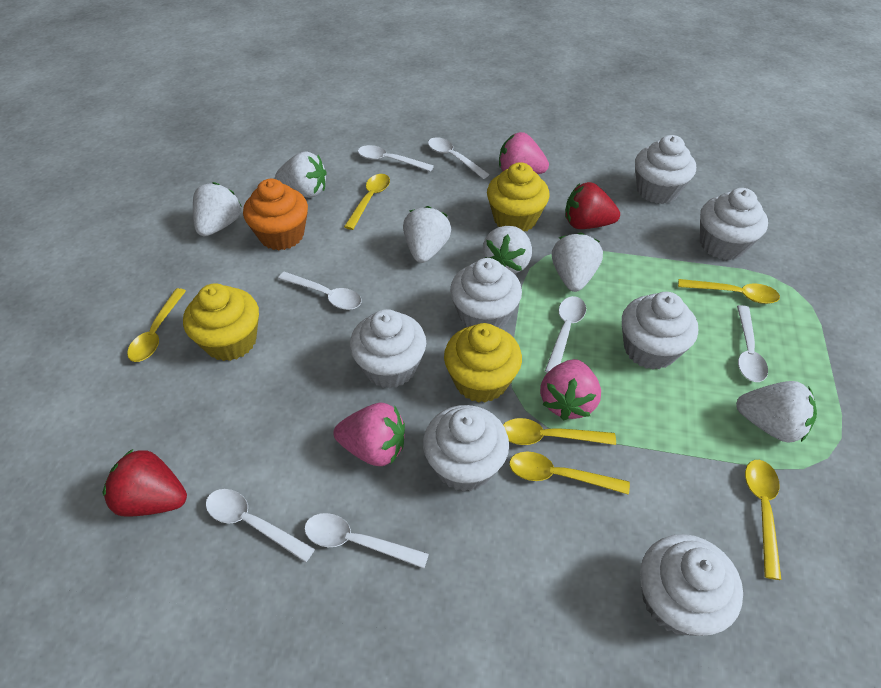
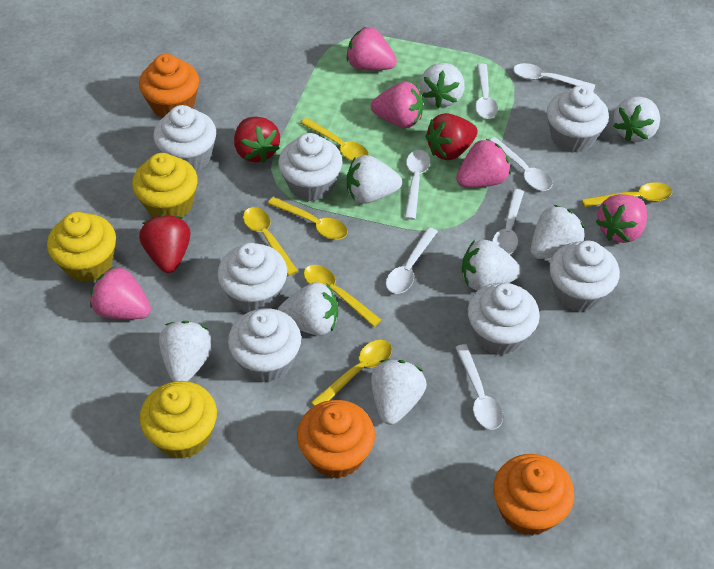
orange cupcake: [243,179,308,250] = 1 -> [139,54,199,118] [297,400,375,478] [493,454,574,536] = 3
pink strawberry: [334,403,405,466] [499,132,549,174] [540,359,601,421] = 3 -> [90,266,151,319] [347,27,397,70] [371,82,423,128] [456,138,511,188] [596,194,647,243] = 5
red strawberry: [103,449,187,517] [565,182,620,229] = 2 -> [139,214,191,273] [234,117,280,163] [425,113,478,160] = 3
white strawberry: [193,182,241,236] [275,151,327,198] [403,206,451,263] [483,226,532,274] [552,233,603,292] [736,381,817,443] = 6 -> [159,321,214,382] [277,282,338,336] [347,155,402,204] [371,360,427,425] [420,63,465,108] [462,239,522,291] [531,205,585,259] [613,97,660,142] = 8

